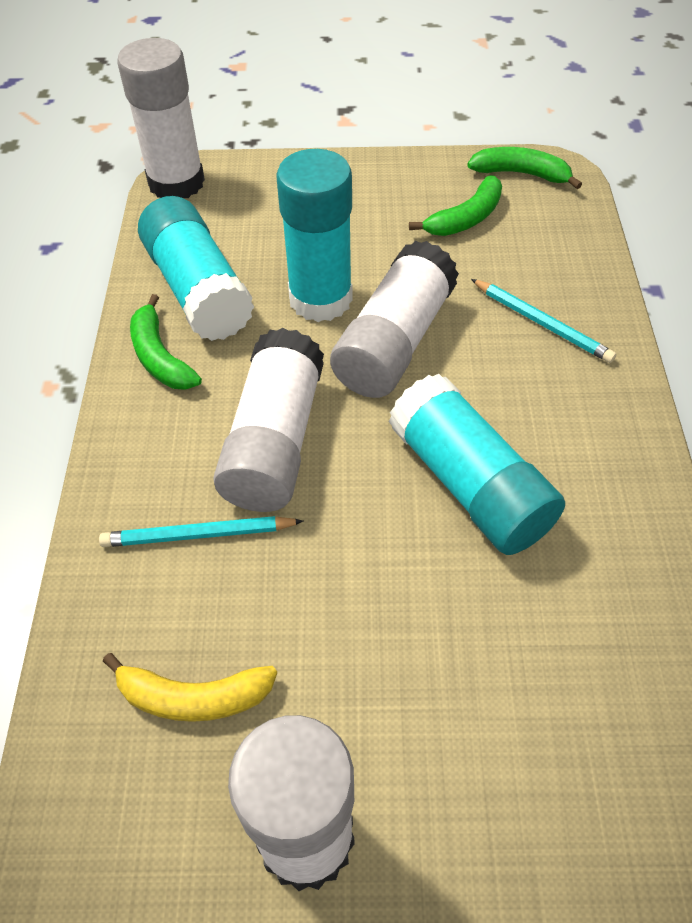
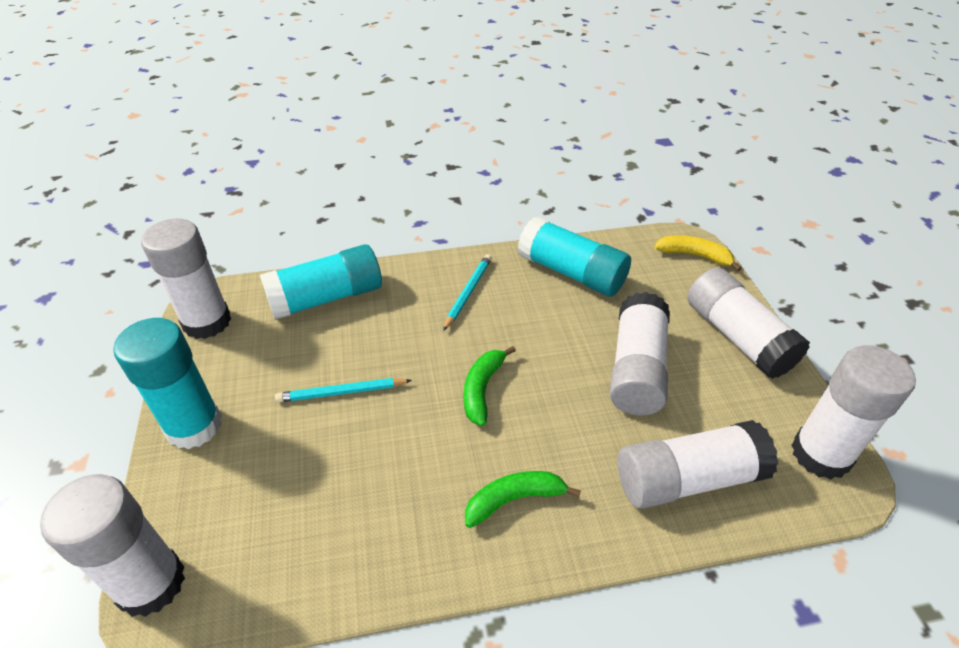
green banana: [130,294,202,390] [409,175,502,236] [467,147,582,189] = 3 -> [463,346,516,426] [465,471,581,528] = 2
white glue stick: [117,38,205,198] [213,328,324,512] [228,715,354,891] [330,241,459,398] = 4 -> [40,474,185,617] [141,219,231,339] [610,292,670,416] [618,420,779,509] [687,268,810,379] [791,345,916,479] = 6

